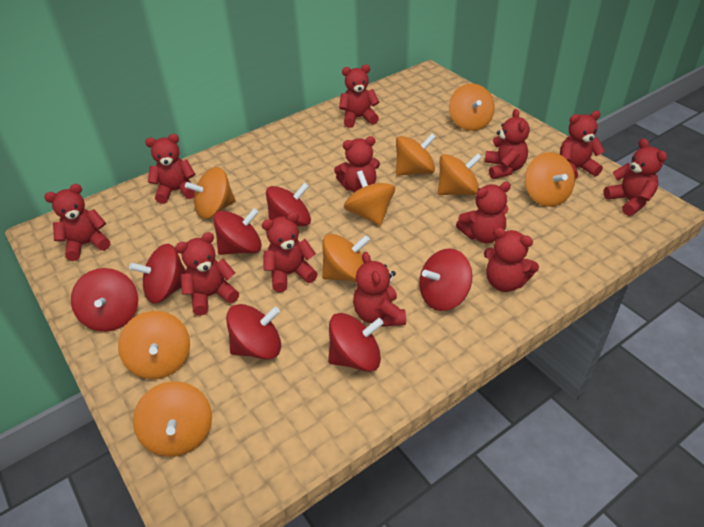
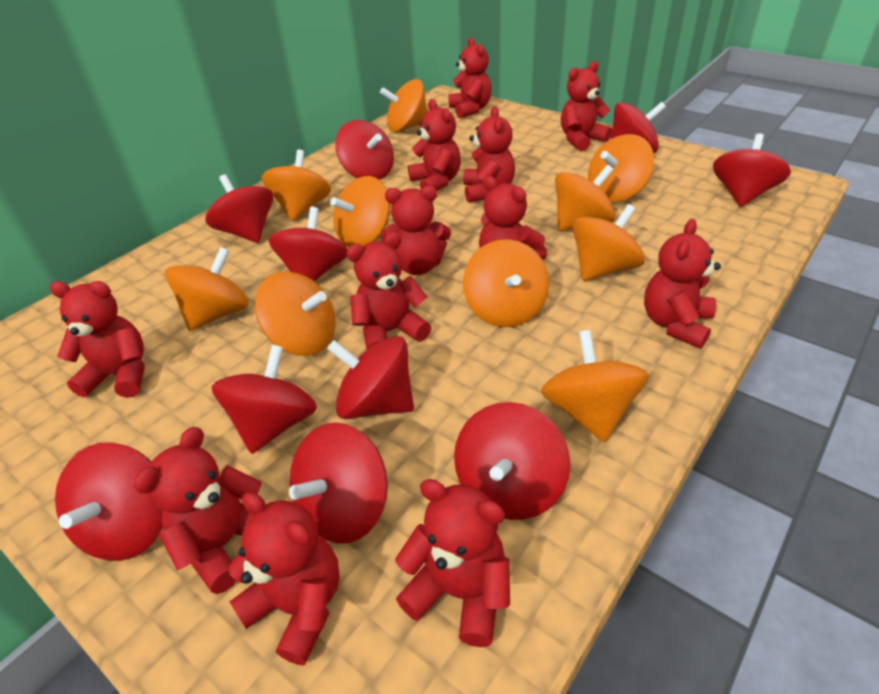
orange spinning top: [118,311,190,379] [133,381,212,457] [185,167,236,219] [322,234,370,282] [344,170,395,226] [396,134,436,176] [438,153,482,195] [449,84,495,131] [525,152,575,207] = 9 -> [165,247,249,331] [255,271,336,356] [261,150,331,221] [330,176,390,247] [380,79,428,132] [463,239,549,327] [541,330,649,442] [555,165,616,231] [572,204,645,281] [588,134,654,202] = 10
red spinning top: [71,268,138,332] [129,244,186,303] [213,208,262,255] [226,304,281,360] [266,183,311,226] [328,313,384,372] [419,248,472,311] = 7 -> [55,442,163,561] [205,174,273,243] [211,345,317,454] [269,207,348,282] [289,422,388,544] [327,336,414,419] [335,120,394,180] [454,402,570,520] [610,102,666,153] [713,133,791,207] = 10

